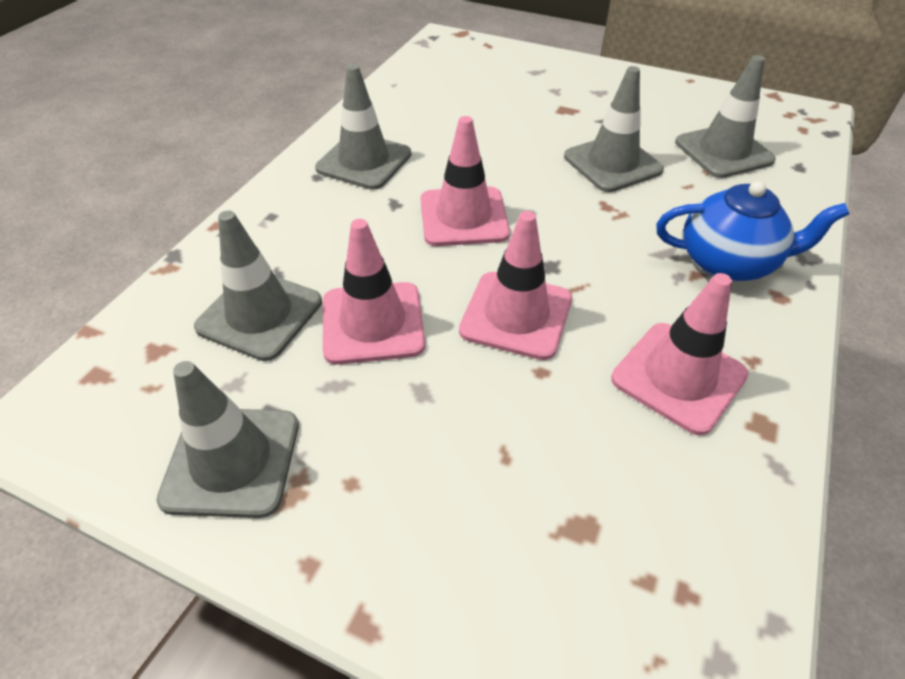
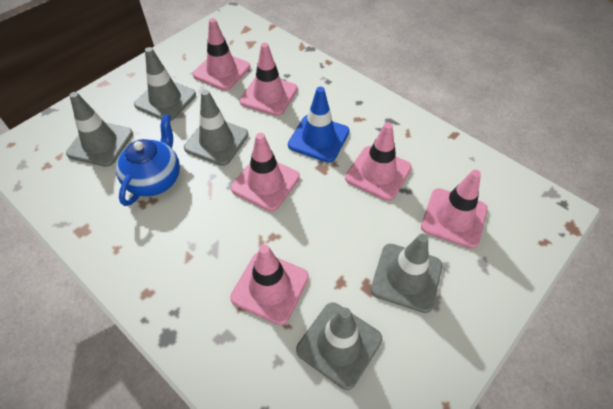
blue traffic cone: none = 0 -> [288,87,349,163] = 1
pink traffic cone: [323,219,425,365] [421,116,510,246] [459,211,572,360] [611,273,749,435] = 4 -> [193,18,250,91] [230,244,309,325] [231,133,300,211] [240,43,298,116] [345,122,412,201] [421,170,488,249] = 6

